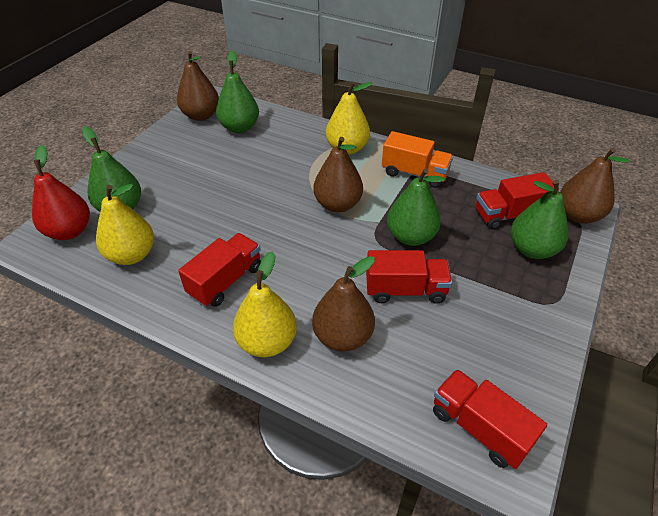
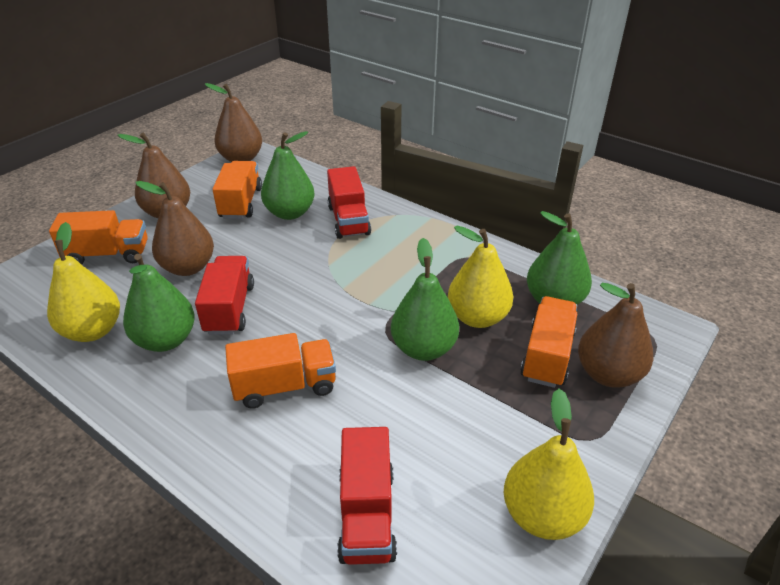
orange truck: [382,131,453,188] = 1 -> [49,210,148,265] [212,161,262,219] [225,333,336,409] [520,296,577,388] = 4
red pear: [32,145,90,240] = 1 -> none = 0
red truck: [178,233,261,307] [366,250,452,304] [433,369,547,469] [476,172,559,229] = 4 -> [195,256,254,335] [327,166,371,239] [337,427,397,565] = 3

